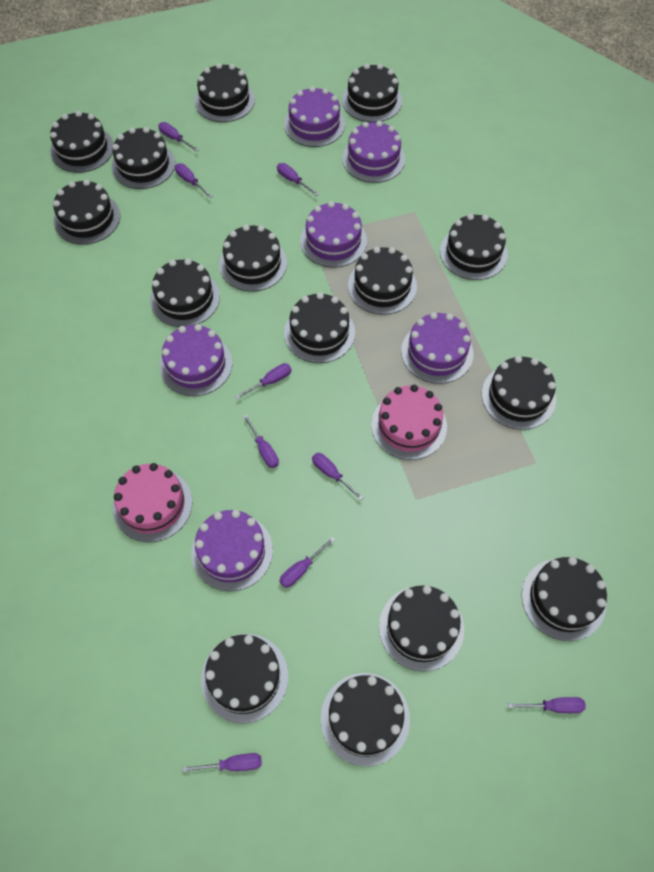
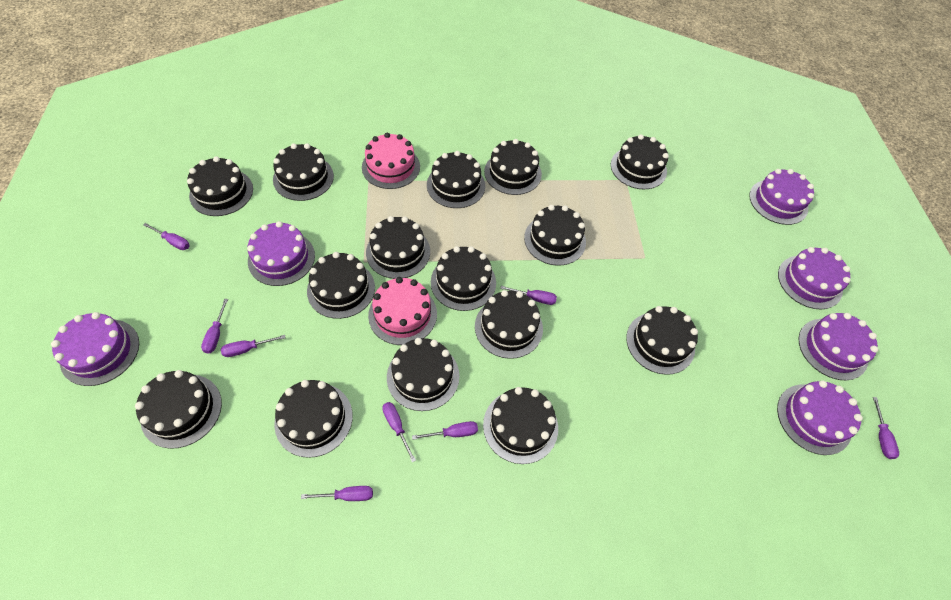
purple screwdriver: [158,122,199,152] [175,163,212,198] [182,753,262,772] [235,363,292,399] [243,414,279,468] [277,163,318,196] [279,537,335,588] [312,453,364,500] [508,697,586,713] = 9 -> [143,223,190,250] [201,299,228,354] [221,335,286,357] [301,486,373,501] [382,402,416,462] [412,421,478,440] [500,286,557,305] [873,397,899,459] = 8

